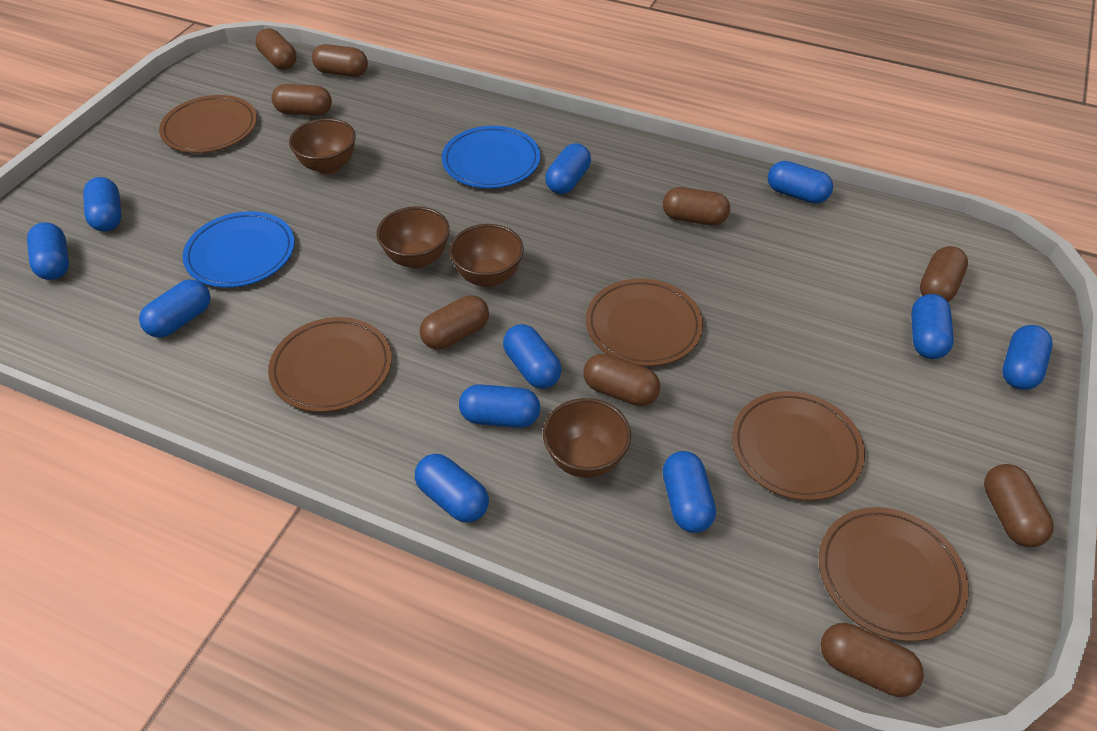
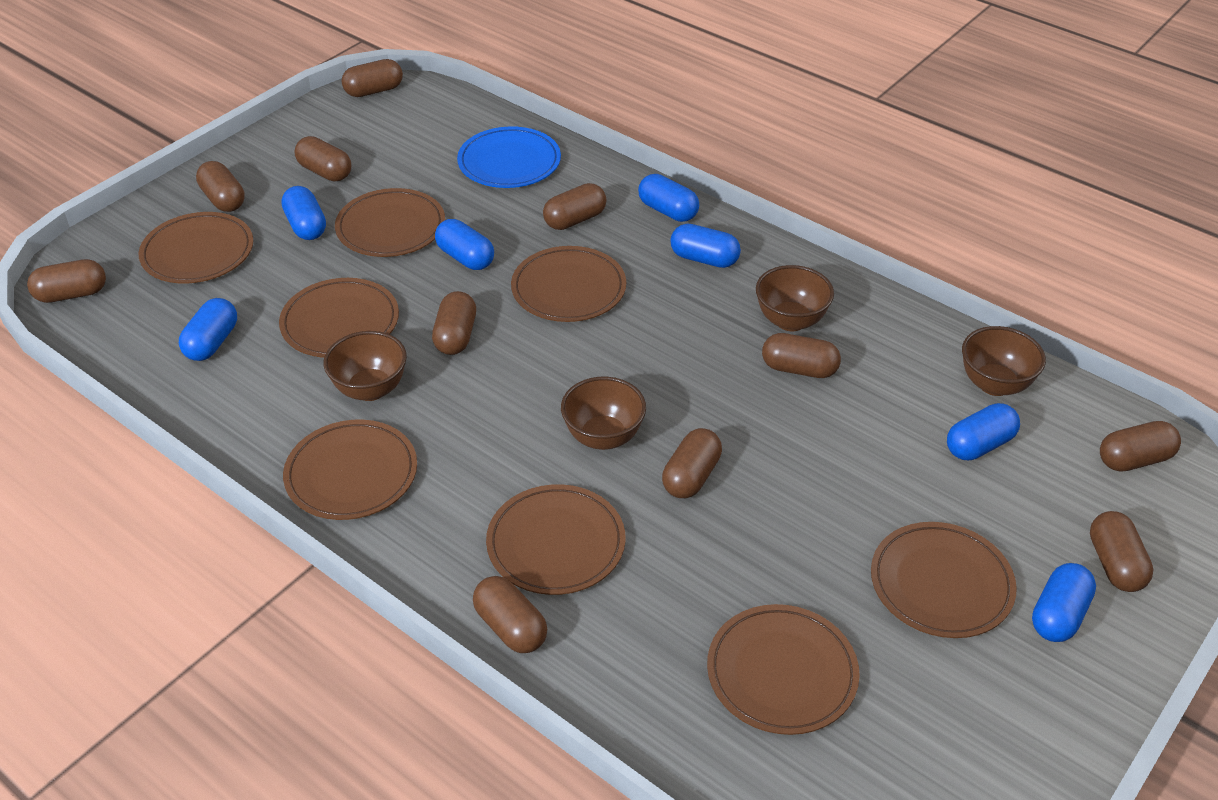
blue capsule: [27,222,69,280] [83,177,121,232] [139,279,211,338] [415,454,489,523] [459,384,540,428] [503,324,562,389] [545,143,591,194] [663,451,716,533] [768,161,833,204] [911,294,954,359] [1002,325,1053,390] = 11 -> [179,298,237,361] [281,186,326,240] [435,219,494,270] [638,174,699,222] [670,224,741,268] [947,403,1020,460] [1032,563,1096,642] = 7
blue plate: [183,211,294,288] [442,126,540,188] = 2 -> [457,126,561,188] = 1
brown capsule: [255,28,296,70] [272,84,332,116] [312,44,368,77] [420,295,489,349] [583,354,660,406] [663,187,730,225] [821,623,924,697] [920,246,968,302] [984,464,1054,547] = 9 -> [27,259,106,303] [196,161,245,212] [295,136,351,181] [342,59,403,97] [432,291,476,355] [473,576,547,653] [543,183,607,230] [662,428,722,498] [762,333,841,378] [1090,511,1154,592] [1100,421,1181,471] = 11
brown plate: [159,95,257,153] [268,317,392,412] [586,279,703,366] [732,391,865,501] [819,507,969,641] = 5 -> [138,212,253,284] [279,278,399,358] [283,420,417,520] [335,188,445,257] [486,484,626,595] [511,246,626,322] [707,604,860,735] [871,522,1017,638] = 8

